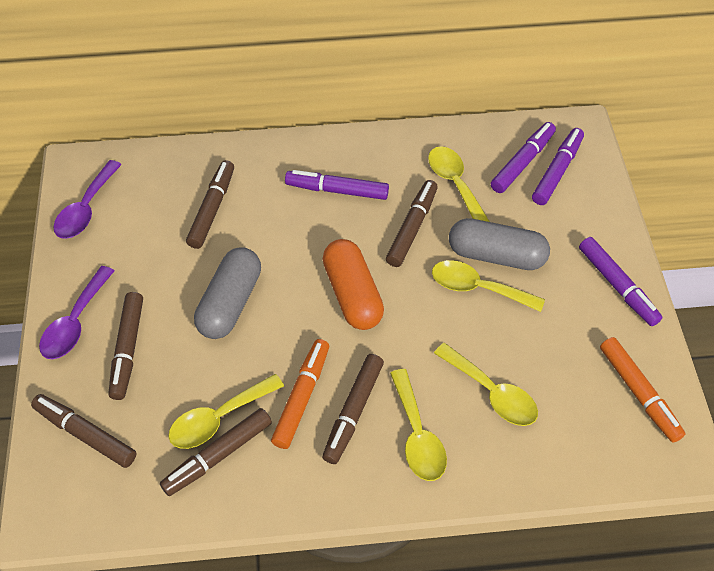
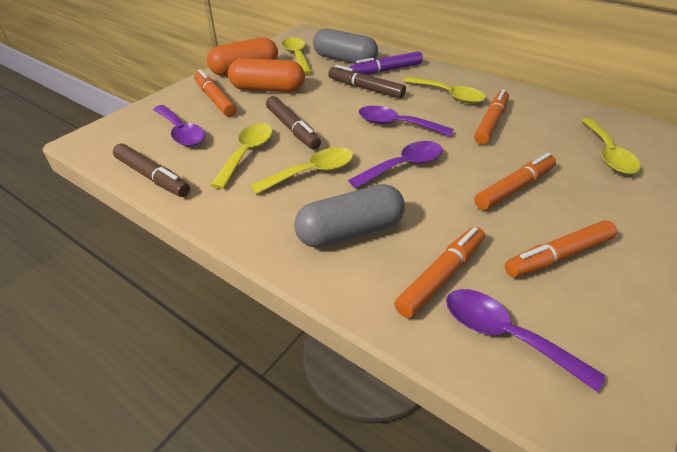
brown marker: [31,394,137,468] [108,292,143,400] [160,408,272,496] [186,160,234,249] [322,354,384,464] [386,180,438,267] = 6 -> [113,143,190,197] [266,96,321,150] [328,65,406,99] = 3
orange capsule: [323,239,384,330] = 1 -> [207,37,278,76] [228,58,305,92] = 2
orange marker: [271,339,329,449] [600,337,685,442] = 2 -> [194,69,237,117] [394,227,485,318] [474,89,509,144] [474,153,556,210] [505,220,617,278] = 5
purple marker: [285,170,389,200] [491,122,556,193] [532,128,584,205] [579,237,663,326] = 4 -> [350,51,423,75] = 1
purple spoon: [39,266,114,359] [54,160,122,239] = 2 -> [153,105,206,146] [348,141,443,189] [359,106,454,137] [446,289,605,392] = 4

